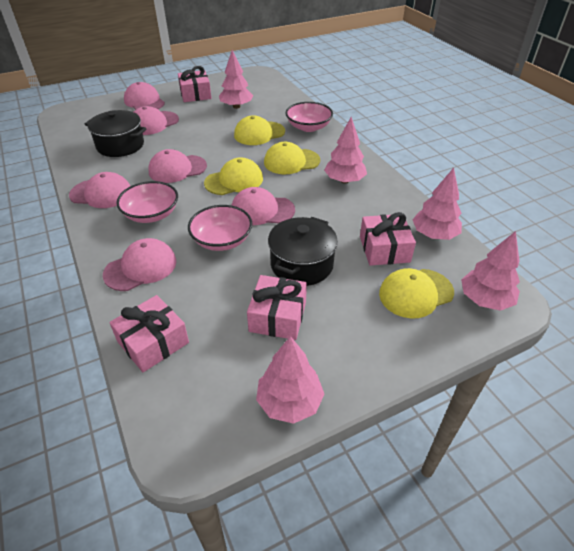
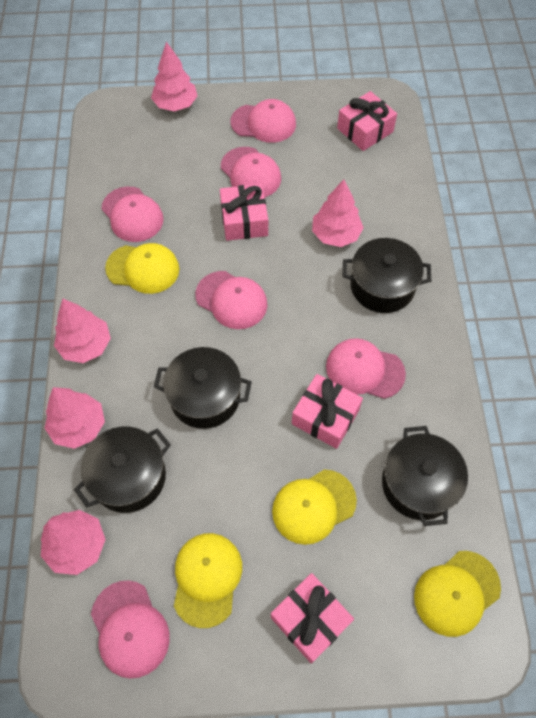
black pot: [85,110,147,157] [268,217,338,286] = 2 -> [74,427,171,513] [154,347,252,429] [343,238,431,313] [382,426,468,526] = 4
pink bowl: [116,181,178,223] [188,205,252,251] [285,102,333,132] = 3 -> none = 0

